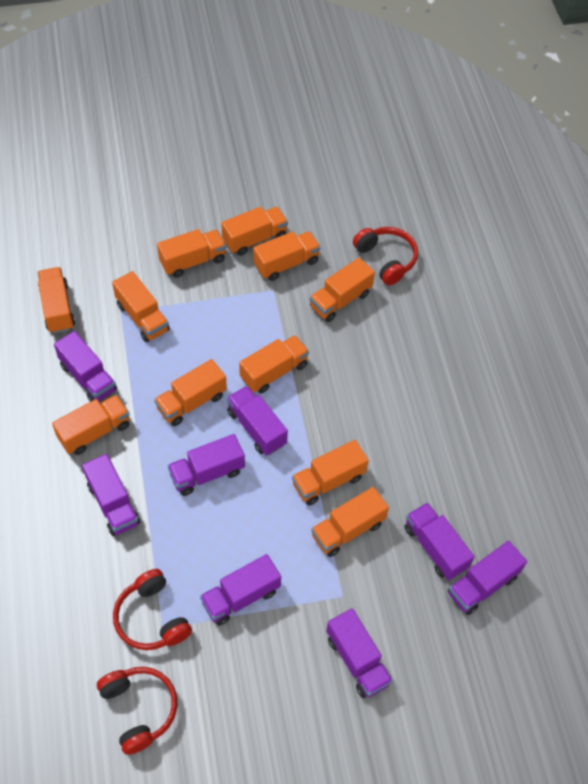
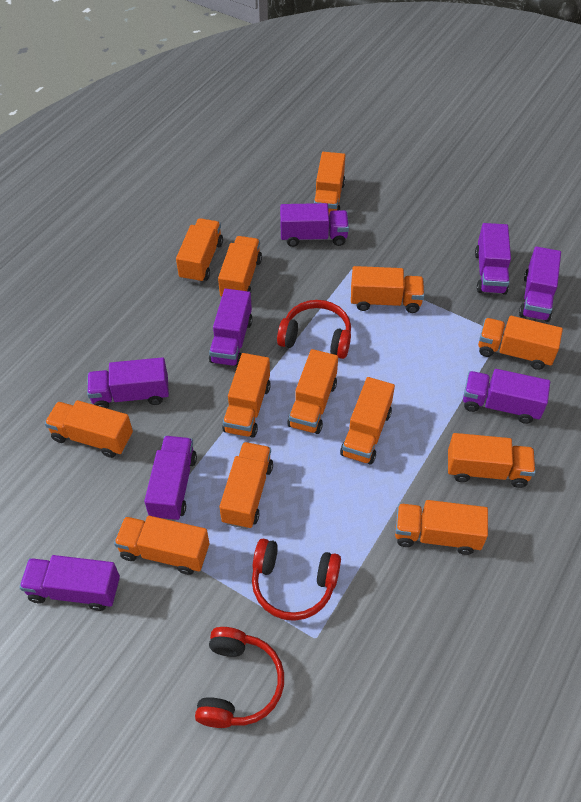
orange truck: [38,267,75,333] [52,395,130,455] [112,271,170,342] [154,359,227,426] [157,229,226,278] [221,207,288,256] [239,335,309,393] [253,231,321,281] [292,440,369,505] [310,258,375,322] [311,487,389,557] = 11 -> [45,400,133,458] [114,516,209,575] [176,218,223,283] [218,236,262,297] [219,442,273,529] [222,353,271,438] [287,349,338,434] [314,152,345,213] [340,377,395,465] [351,266,425,313] [395,500,488,555] [448,433,536,488] [478,316,563,370] = 13

